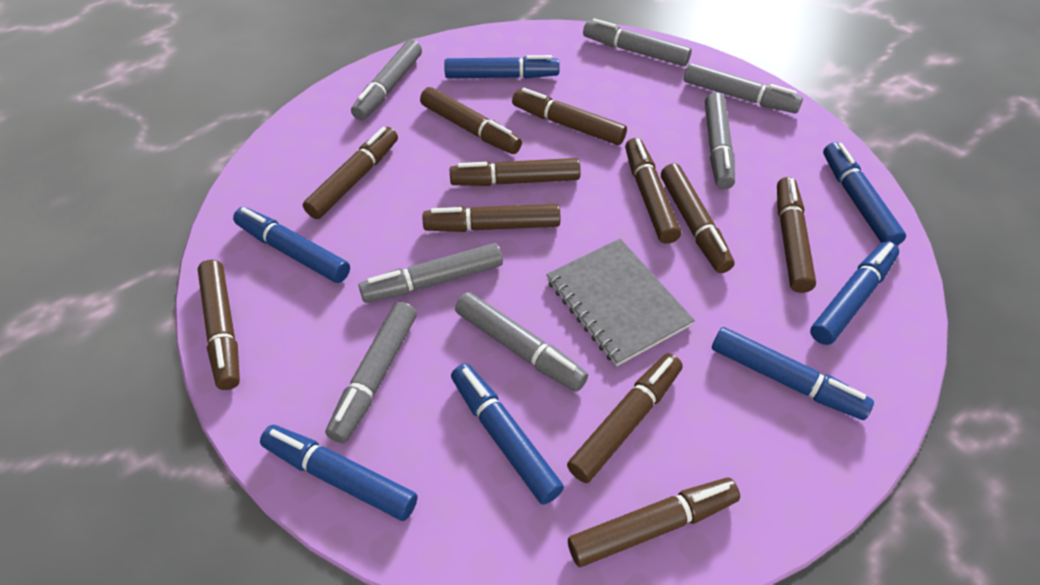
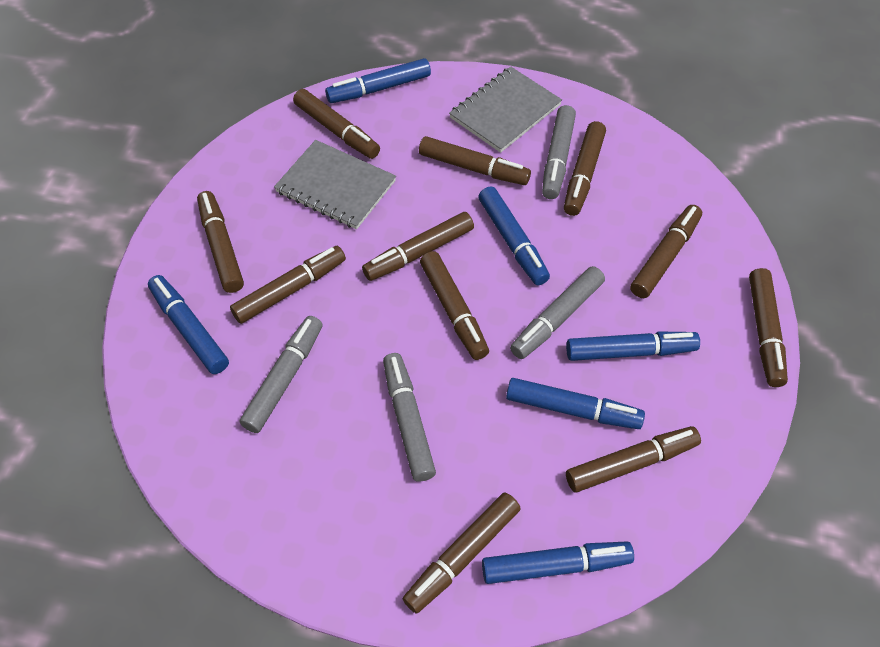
blue marker: [233,207,350,283] [260,425,418,521] [444,55,560,79] [451,363,564,505] [712,327,874,420] [810,241,899,345] [823,142,906,245] = 7 -> [148,275,229,374] [325,58,431,103] [478,186,550,285] [482,541,634,584] [506,378,645,429] [566,332,700,361] = 6
grey marker: [325,302,417,443] [351,40,422,120] [359,243,503,303] [455,292,588,392] [583,18,692,66] [684,63,803,113] [705,92,735,190] = 7 -> [240,316,323,433] [383,353,436,482] [510,266,605,359] [542,105,576,199] = 4
grey notebook: [546,239,695,366] = 1 -> [274,140,396,229] [449,66,562,153] = 2

